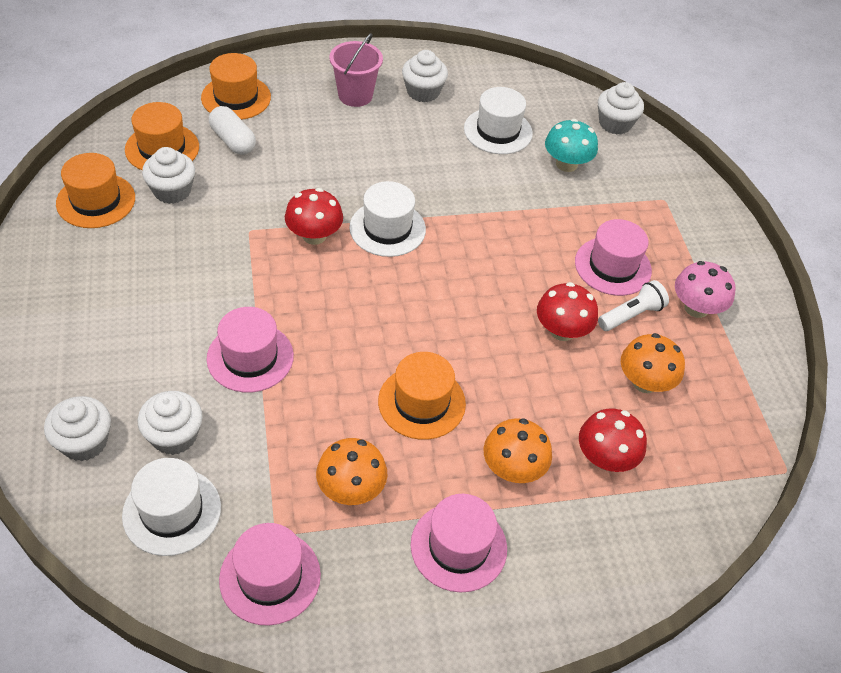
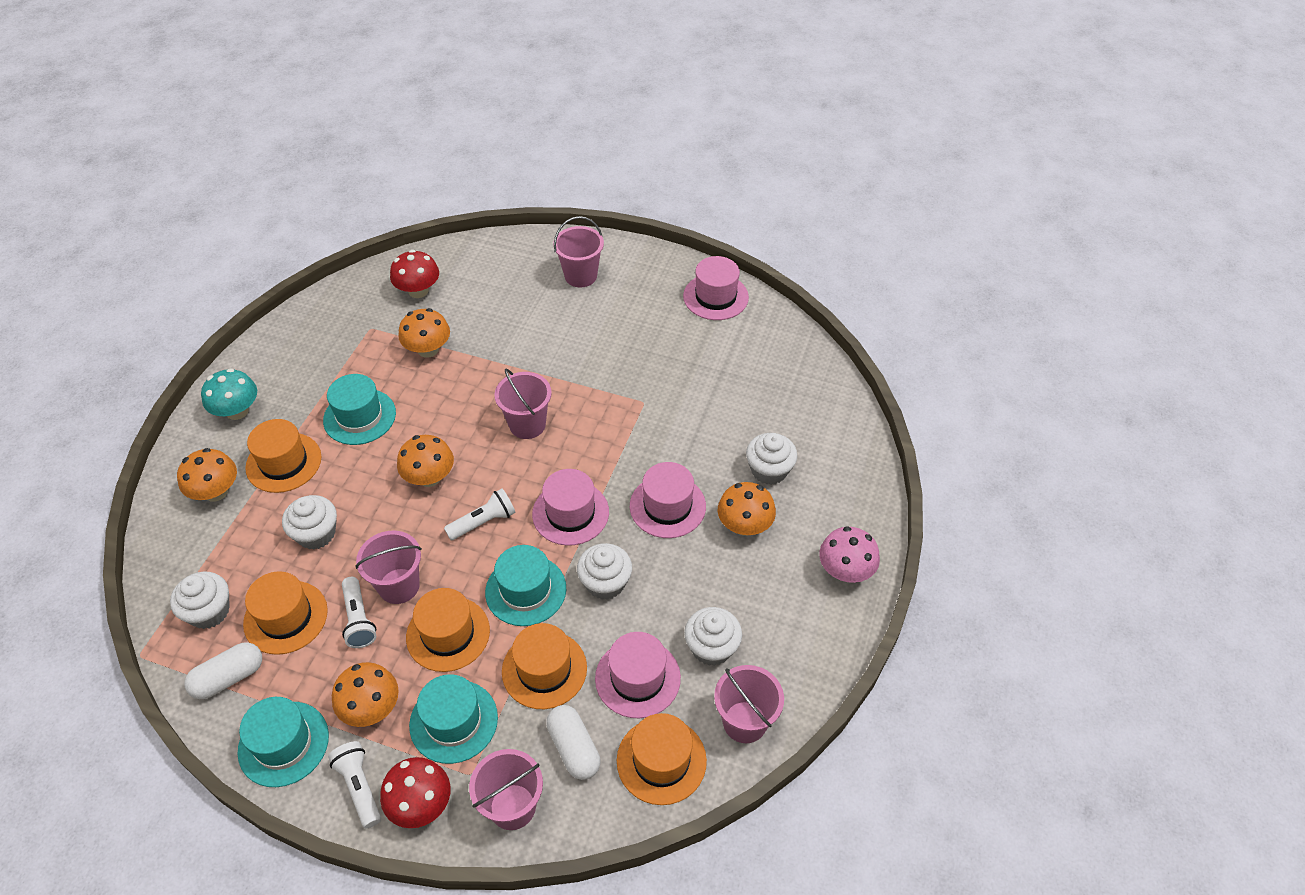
orange hat: [56,153,135,228] [125,102,199,170] [201,53,271,120] [378,352,466,440] = 4 -> [243,571,328,655] [245,419,322,493] [406,588,490,672] [502,623,587,709] [617,713,707,805] = 5
orange mushroom: [316,438,387,505] [484,418,552,483] [621,333,685,393] = 3 -> [177,448,237,502] [332,662,399,727] [397,435,454,487] [398,308,450,358] [718,482,776,536] = 5
pink bucket: [329,33,383,107] = 1 -> [356,531,422,604] [469,749,543,830] [494,369,552,439] [553,216,604,287] [714,665,784,743] = 5
red mushroom: [285,188,343,245] [537,282,598,341] [579,409,647,472] = 3 -> [380,757,450,828] [390,250,439,298] = 2
turquoise hat: none = 0 -> [238,697,329,787] [323,374,396,445] [409,674,498,764] [485,545,566,626] = 4
white capsule: [209,106,256,155] = 1 -> [185,642,262,699] [546,705,600,780] = 2
white flashlight: [598,280,669,331] = 1 -> [328,741,381,828] [342,577,376,648] [444,489,516,540] = 3
white hat: [122,458,221,556] [349,181,426,257] [464,87,533,154] = 3 -> none = 0

